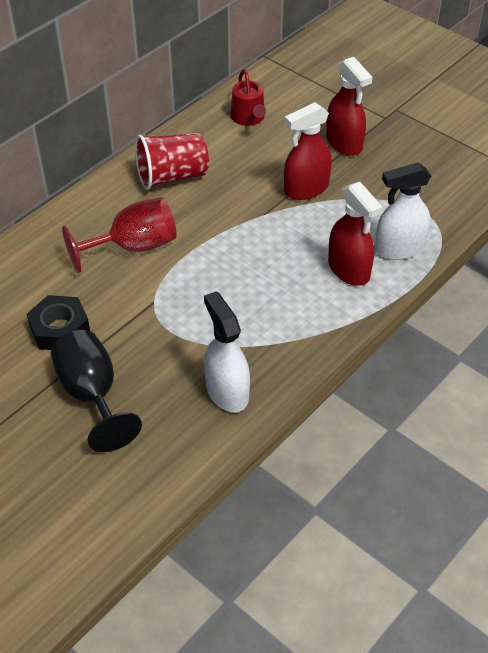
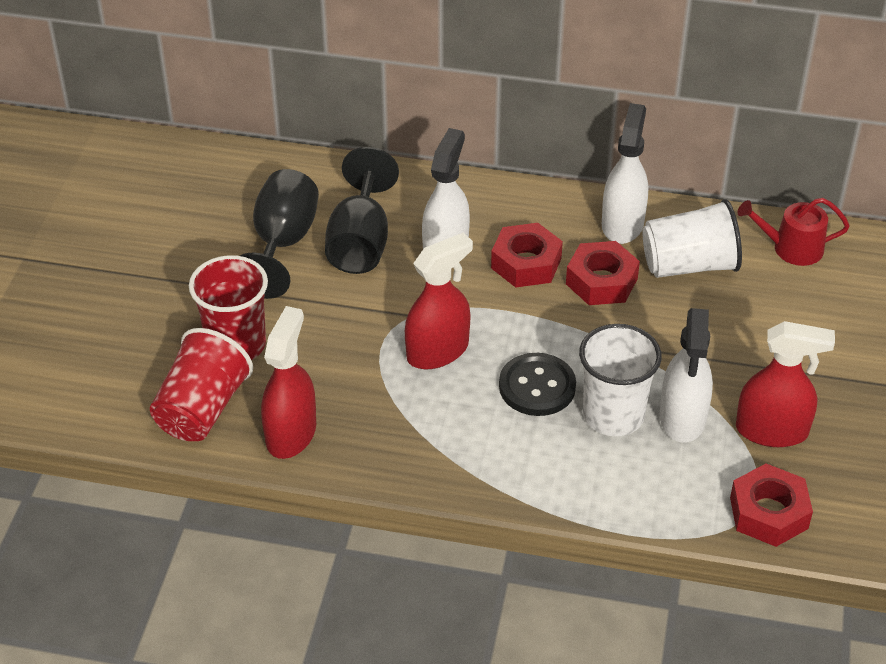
black button: none = 0 -> [499,353,576,416] = 1
black goblet: [51,330,142,452] = 1 -> [240,169,319,299] [325,147,399,274] = 2
black nut: [27,295,90,350] = 1 -> none = 0
red cup: [135,133,209,190] = 1 -> [150,328,253,441] [189,255,268,360] = 2
red goblet: [62,197,176,273] = 1 -> none = 0
red nut: none = 0 -> [491,223,563,288] [566,241,640,305] [730,464,813,547] = 3
white cup: none = 0 -> [579,324,662,436] [643,199,742,278] = 2
white spray bottle: [204,291,250,413] [375,162,431,260] = 2 -> [422,128,470,249] [602,103,648,244] [660,308,713,443] = 3

